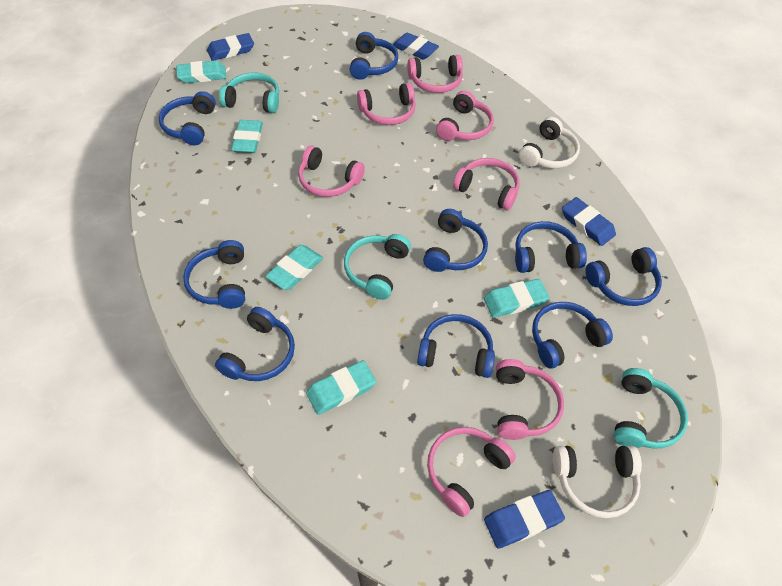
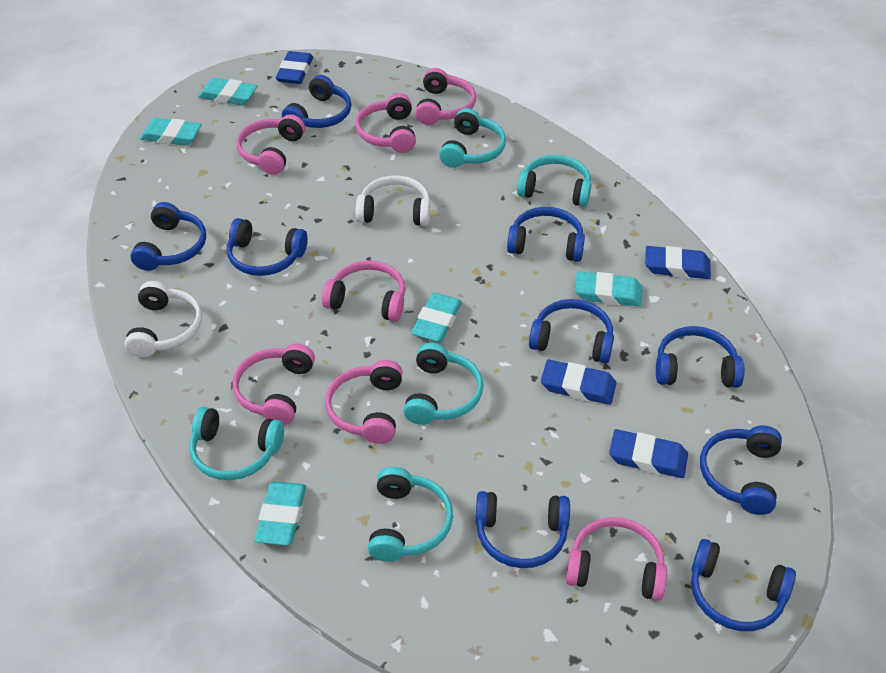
turquoise headphones: [219,72,279,113] [344,234,411,300] [614,368,688,449] = 3 -> [190,407,284,480] [368,467,453,562] [404,343,483,425] [439,108,506,168] [517,155,592,207] = 5

